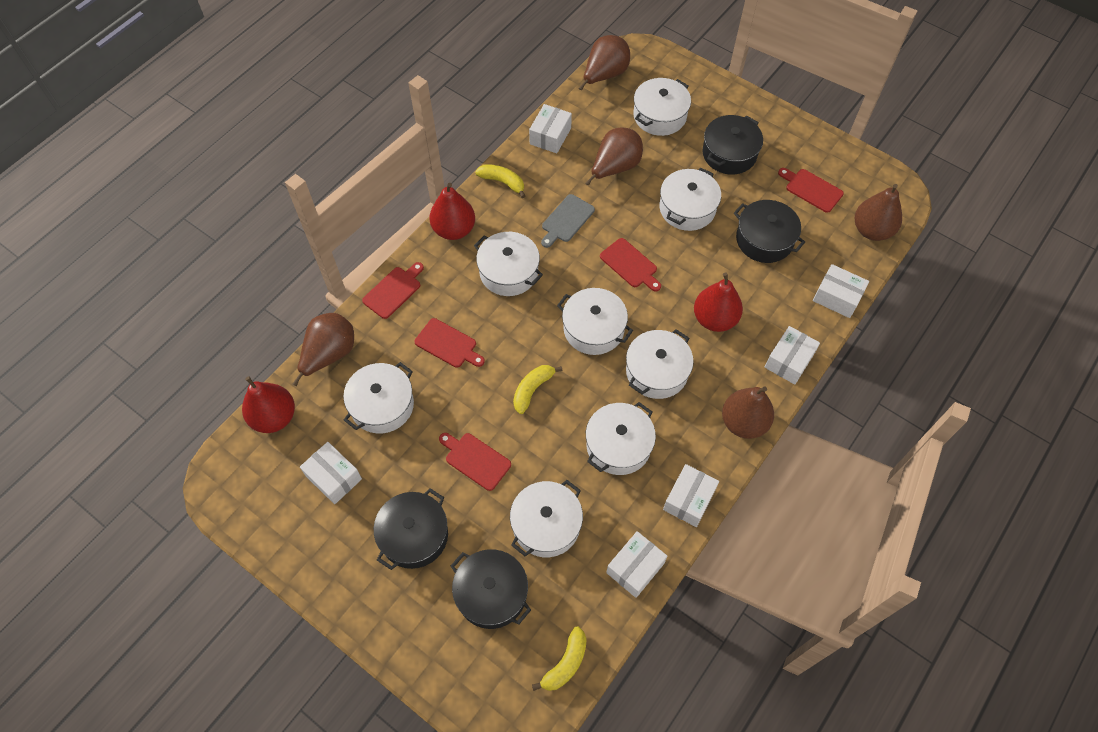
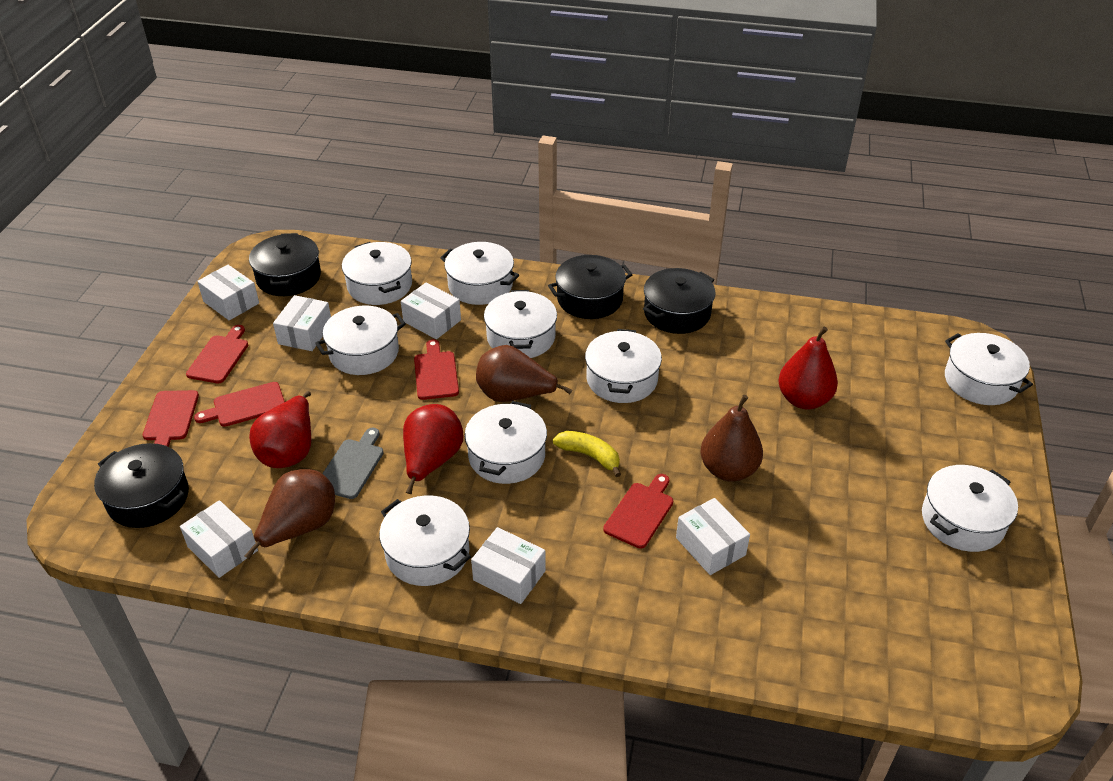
brown pear: [293,313,354,386] [579,35,630,91] [586,128,643,186] [722,386,774,439] [855,184,902,241] = 5 -> [245,469,335,559] [476,345,572,402] [701,395,763,482] = 3
white pot: [343,362,414,434] [474,232,543,296] [510,480,583,557] [557,288,633,355] [586,402,656,475] [626,329,694,399] [634,78,691,136] [660,167,721,231] = 8 -> [315,306,406,375] [342,242,412,305] [379,495,471,586] [440,242,519,305] [464,401,547,484] [484,290,557,358] [585,329,662,403] [922,465,1018,552] [945,333,1033,405] = 9
yellow banana: [475,164,525,198] [513,365,563,414] [532,626,587,691] = 3 -> [553,431,621,477] = 1

